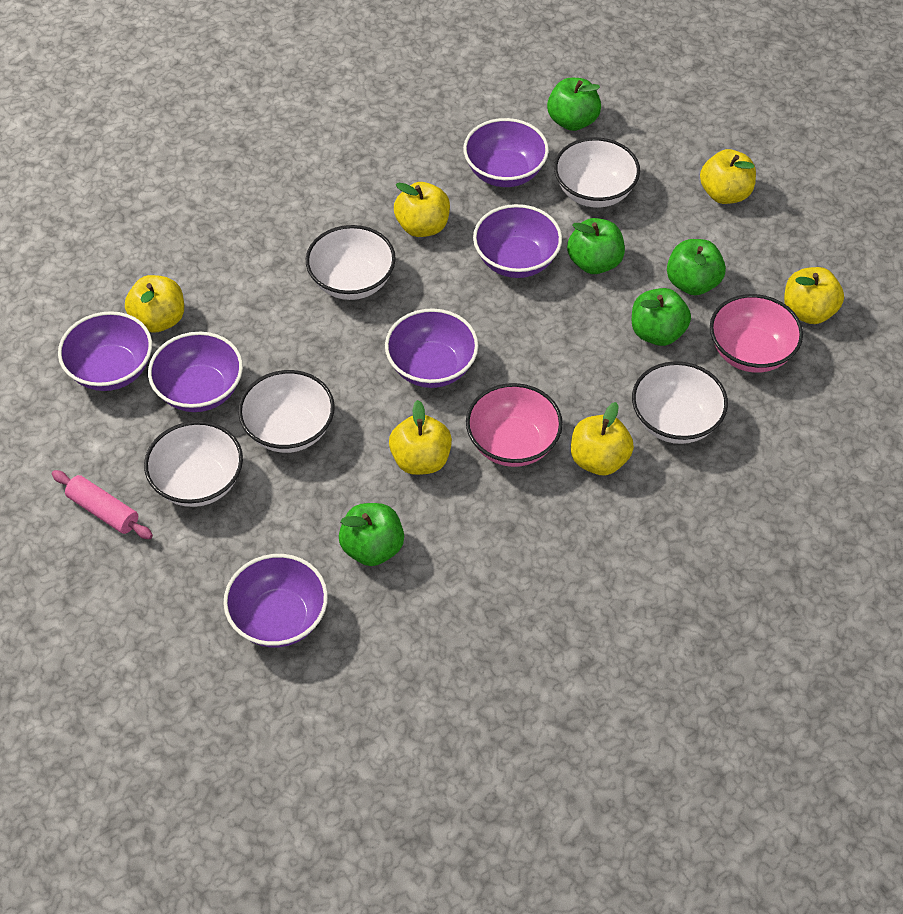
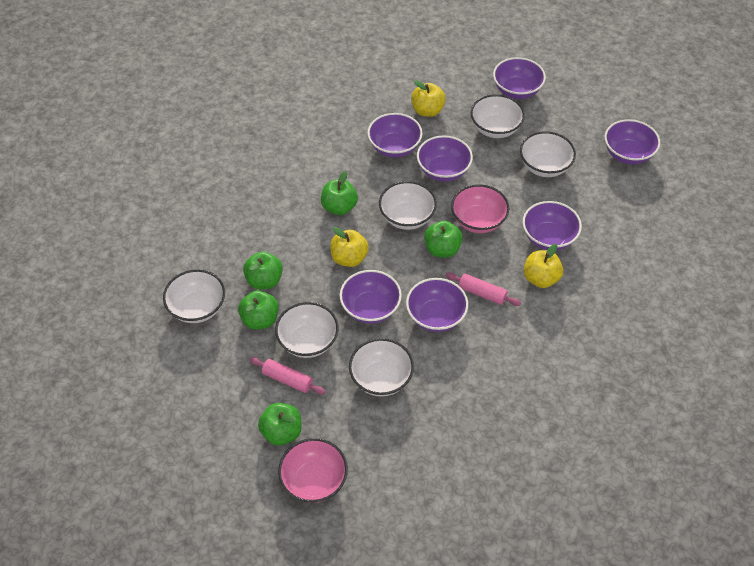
pink rolling pin: [52,470,153,539] = 1 -> [249,357,326,395] [445,272,521,306] = 2
purple bowl: [58,311,152,391] [148,332,243,412] [223,554,328,648] [385,308,478,388] [463,118,549,187] [473,204,562,278] = 6 -> [340,270,402,324] [367,113,423,158] [406,278,468,332] [417,135,473,182] [493,57,546,99] [523,201,582,251] [605,119,660,165] = 7
white bowl: [144,421,243,507] [238,370,335,453] [306,225,396,300] [554,137,640,208] [632,361,728,444] = 5 -> [163,270,225,323] [275,302,339,358] [349,338,414,397] [379,181,437,230] [471,94,525,138] [520,131,576,177] = 6
yellow apple: [125,275,184,333] [389,400,452,475] [394,182,450,237] [571,402,634,475] [700,149,756,204] [784,267,844,324] = 6 -> [330,227,369,267] [411,80,446,117] [524,244,563,288] = 3

